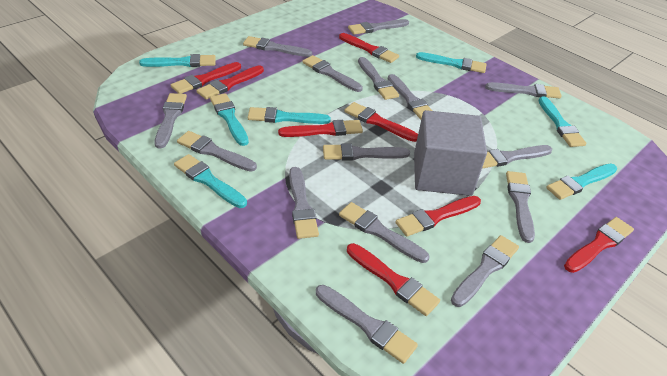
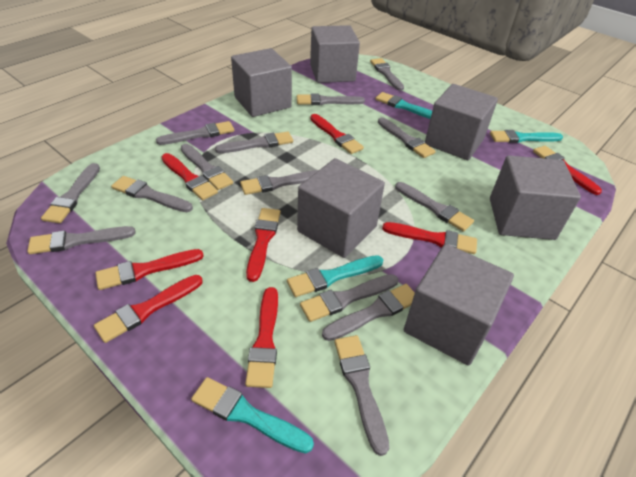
grey brush: [155,93,187,148] [177,131,257,172] [243,36,312,57] [289,167,319,239] [302,55,363,92] [316,285,418,364] [323,143,410,160] [339,202,429,263] [348,19,409,35] [358,57,399,100] [388,74,433,119] [451,235,519,307] [482,145,552,169] [485,82,562,98] [506,171,535,243] = 15 -> [27,226,136,254] [41,163,100,223] [111,176,193,212] [156,121,234,145] [181,144,233,190] [215,131,293,153] [240,170,319,195] [297,93,365,105] [300,274,398,322] [322,284,415,341] [334,335,389,456] [370,58,404,91] [378,117,436,158] [395,182,474,232] = 14
grey cube: [414,110,487,196] = 1 -> [231,48,292,117] [297,158,385,258] [310,25,360,83] [404,244,514,366] [425,84,498,160] [490,155,581,240] = 6
turquoise brush: [139,54,216,67] [174,154,247,208] [210,93,249,146] [248,107,331,124] [416,52,487,73] [538,96,587,147] [546,164,617,200] = 7 -> [191,377,314,453] [287,255,383,297] [375,92,432,119] [490,130,563,143] = 4

